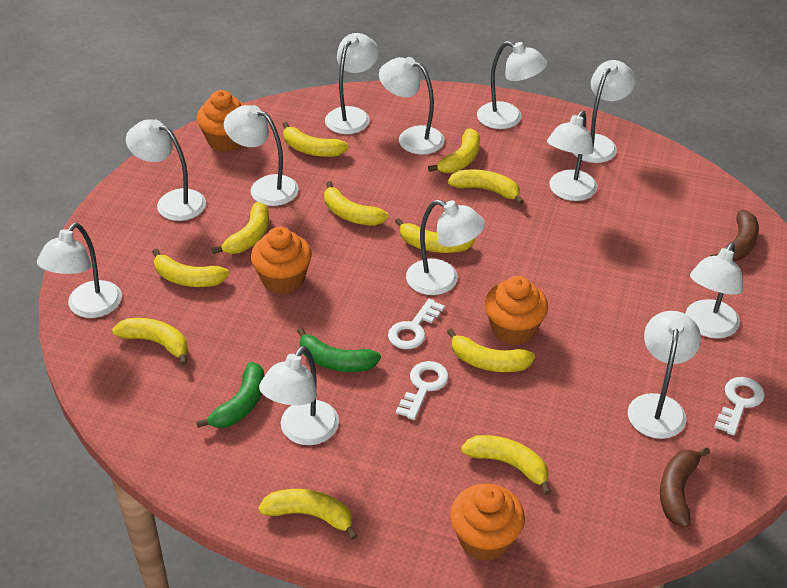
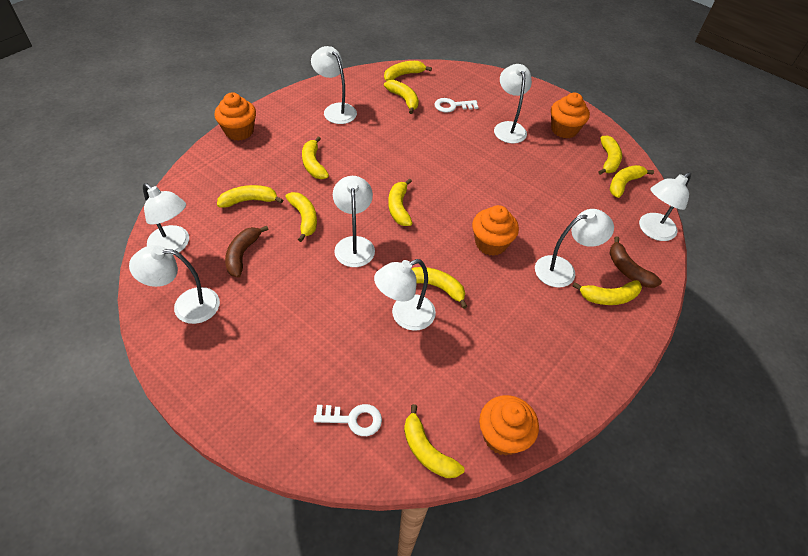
green banana: [196,362,264,428] [297,327,381,372] = 2 -> none = 0
white key: [388,299,445,349] [396,361,449,420] [714,377,765,436] = 3 -> [313,404,382,436] [435,98,478,113] = 2
white lamp: [37,223,122,318] [126,119,206,221] [224,105,299,206] [259,346,339,445] [325,33,379,134] [379,57,444,155] [406,200,485,295] [477,41,548,129] [547,110,597,201] [573,60,636,163] [628,311,701,439] [685,242,743,338] = 12 -> [129,245,220,324] [143,183,189,255] [311,46,357,124] [333,176,375,267] [374,259,436,331] [494,64,532,143] [535,209,614,288] [639,172,691,241] = 8

